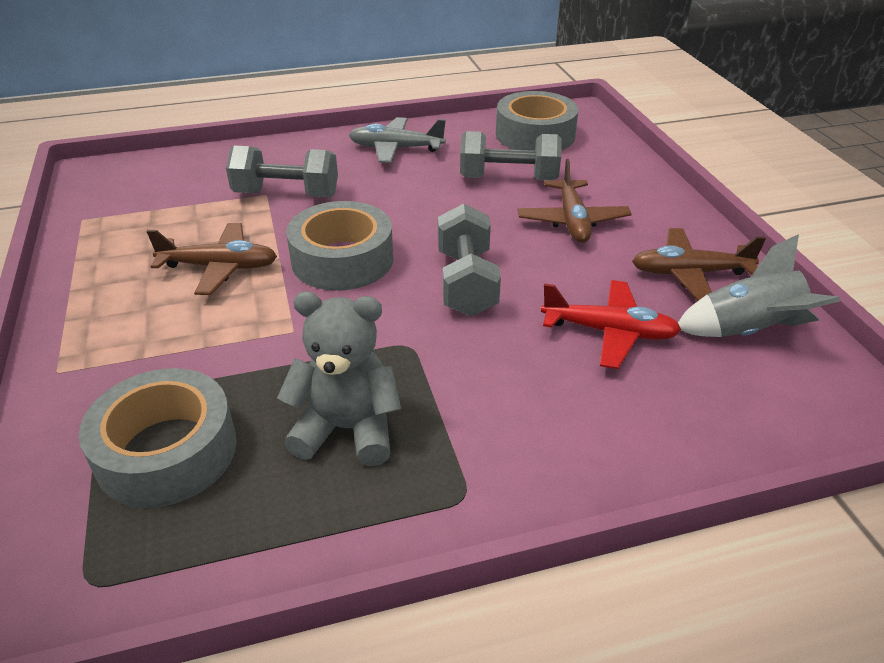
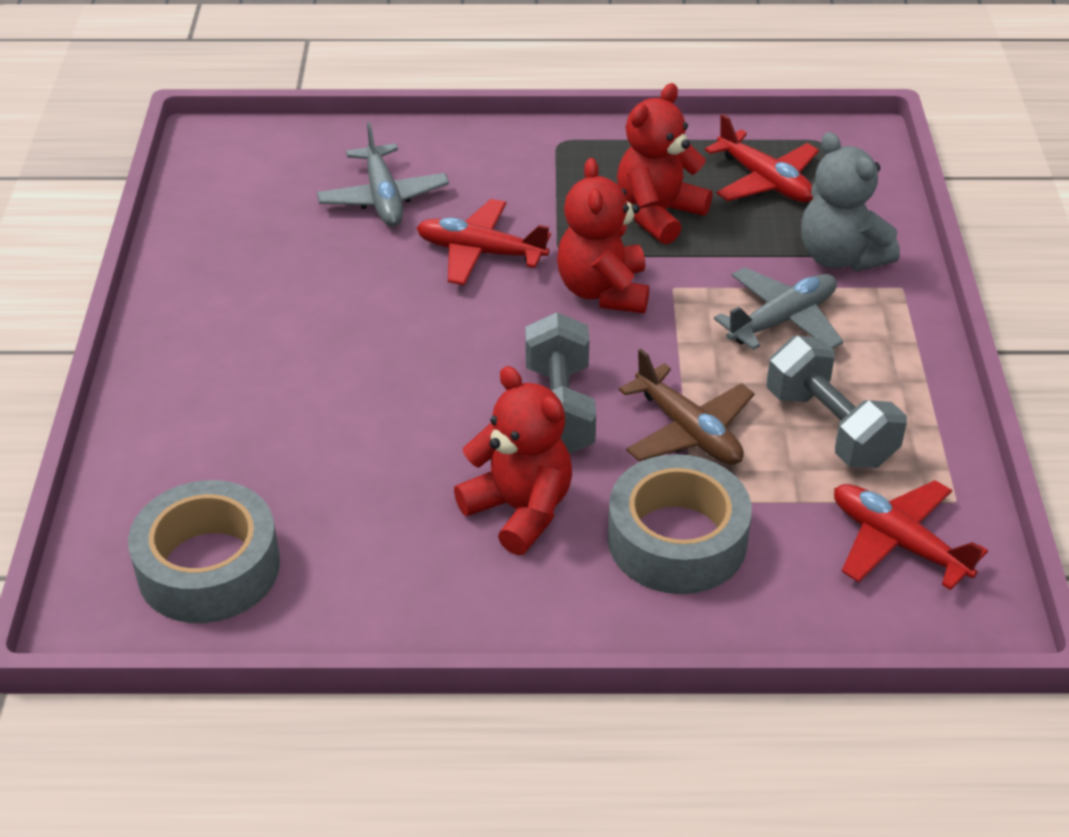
brown plane: [146,223,277,295] [517,159,632,243] [632,228,766,301] = 3 -> [619,349,755,465] = 1
grey dumbbell: [226,145,338,197] [438,203,501,316] [460,131,562,181] = 3 -> [525,312,596,454] [767,336,907,468] = 2
grey plane: [349,117,446,163] = 1 -> [317,122,449,226] [714,267,844,350] = 2
grey rocket: [678,234,841,337] = 1 -> none = 0
grey tape: [79,368,237,508] [286,201,393,291] [496,91,579,150] = 3 -> [128,480,280,623] [608,454,752,594] = 2
red plane: [541,280,681,369] = 1 -> [416,199,551,285] [705,114,819,203] [834,480,988,590] = 3
red teddy bear: none = 0 -> [454,366,572,555] [557,158,649,313] [617,83,713,245] = 3

